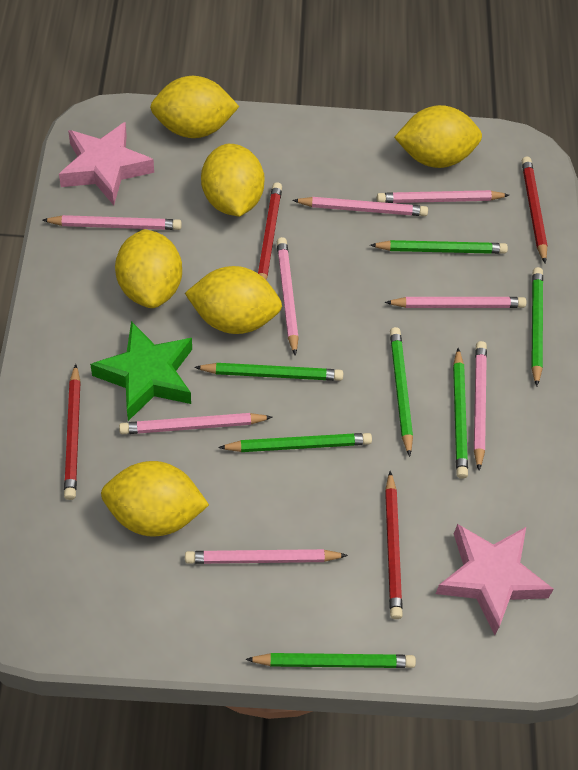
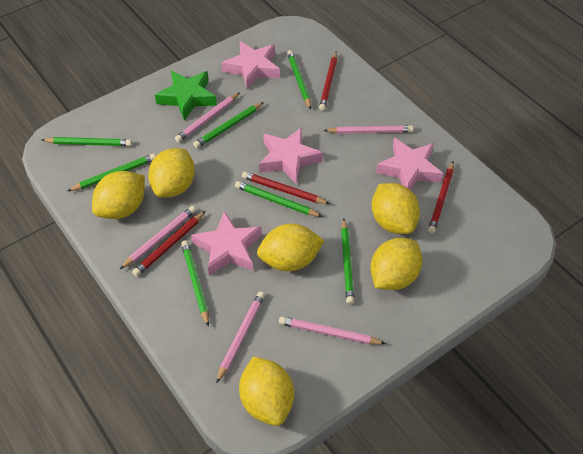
pink pencil: [42,215,182,230] [119,413,273,434] [185,549,348,564] [277,237,299,356] [292,197,428,216] [377,190,509,203] [385,297,526,308] [474,341,487,471] = 8 -> [120,206,196,269] [175,93,239,142] [216,291,265,384] [279,316,386,344] [323,125,414,134] = 5
pink star: [59,122,154,205] [436,524,554,635] = 2 -> [191,211,262,276] [221,41,280,89] [259,127,323,184] [376,138,444,190] = 4

